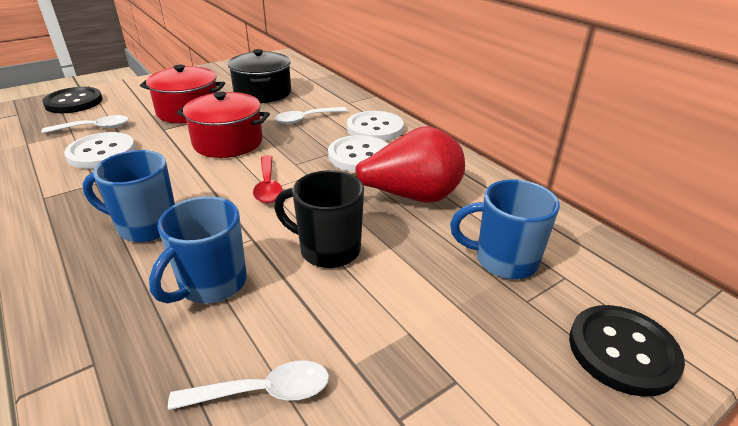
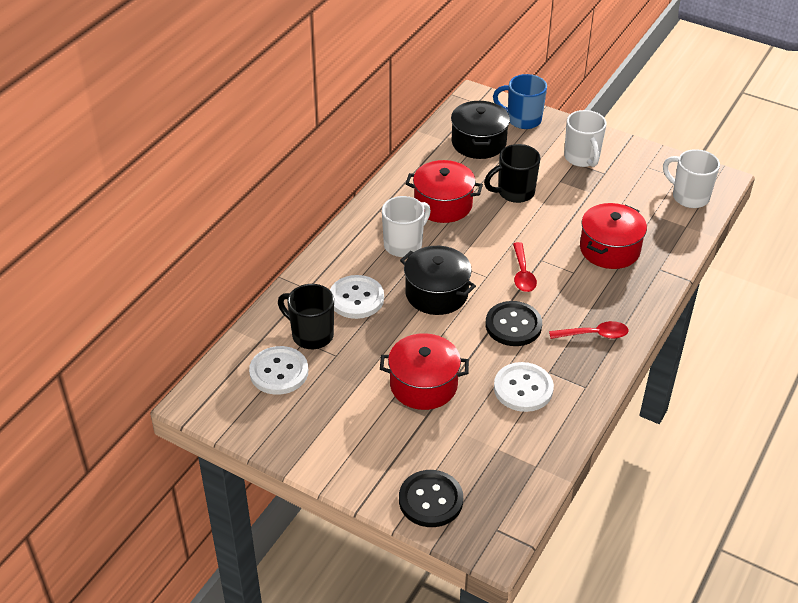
black mug: [274,170,364,268] = 1 -> [278,284,334,349] [484,144,541,203] = 2
black pot: [228,49,291,103] = 1 -> [400,246,476,315] [451,101,510,159] = 2
blue mug: [83,150,175,242] [149,196,247,304] [450,179,560,279] = 3 -> [493,74,547,129] = 1
red pear: [351,126,465,203] = 1 -> none = 0
red pot: [140,65,225,123] [177,92,270,158] = 2 -> [380,333,469,410] [406,160,483,223] [580,203,647,269] = 3
red spoon: [253,155,283,203] = 1 -> [513,242,537,292] [549,321,628,339] = 2
white mug: none = 0 -> [382,196,431,257] [564,110,607,167] [663,149,720,208] = 3
white spoon: [41,115,129,134] [168,360,329,410] [274,107,347,124] = 3 -> none = 0

